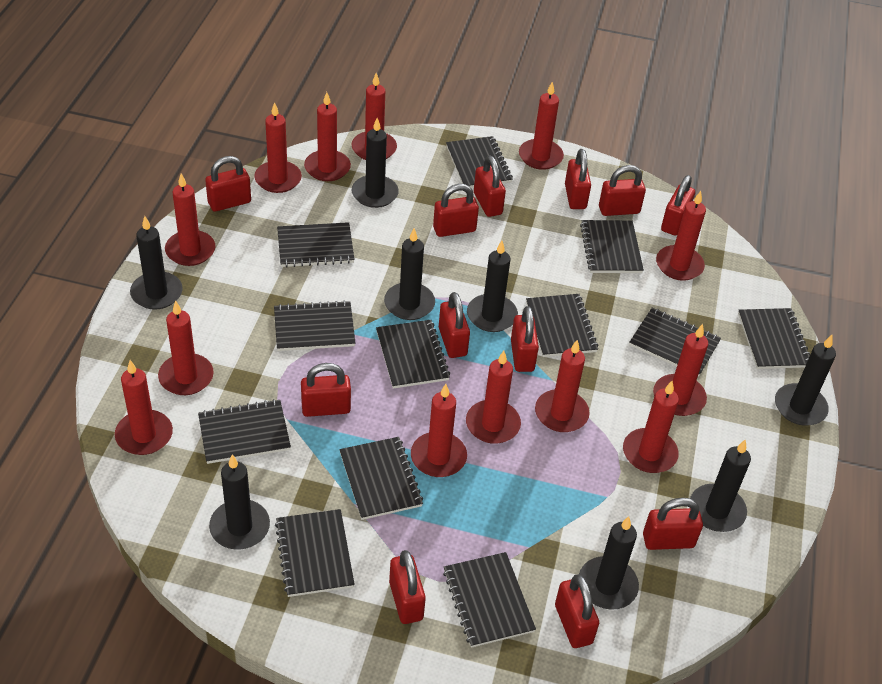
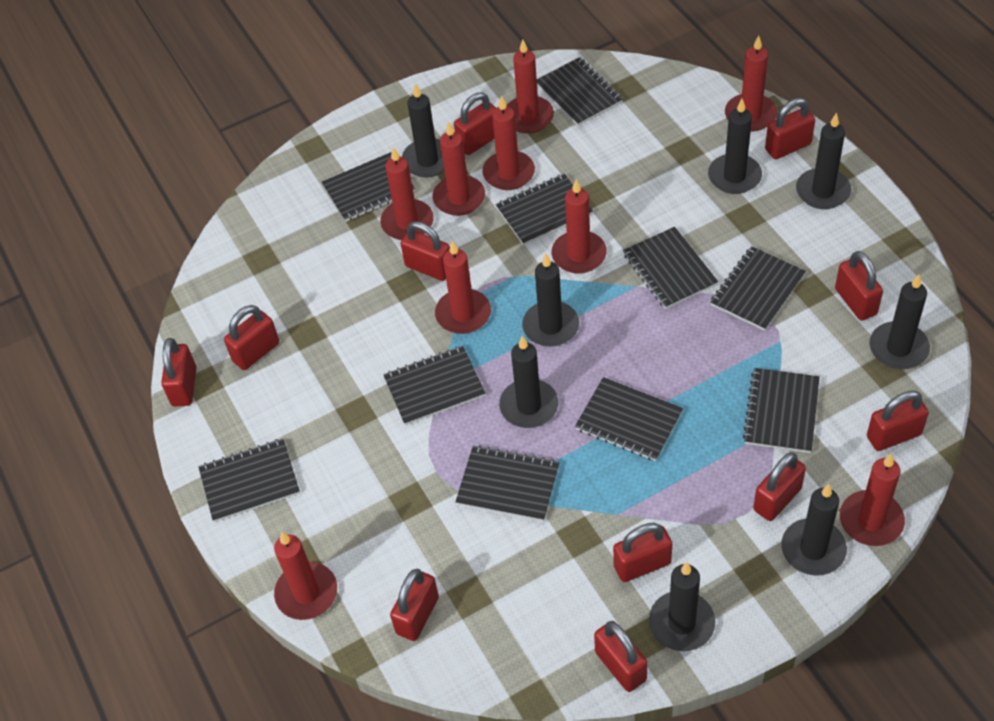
black notebook: [198,399,291,464] [274,300,355,351] [275,509,355,597] [277,222,355,267] [339,437,423,520] [376,320,450,389] [443,552,536,648] [446,136,513,188] [526,294,599,357] [580,220,644,273] [629,308,721,377] [738,308,810,369] = 12 -> [198,439,300,522] [322,152,415,222] [383,346,485,425] [455,445,560,521] [495,174,593,245] [537,57,623,126] [575,377,683,461] [623,227,718,309] [710,246,806,331] [743,368,820,453] = 10
red candle: [115,360,173,455] [158,301,214,395] [165,174,215,266] [254,102,302,193] [304,92,351,181] [352,73,397,160] [411,384,467,477] [466,351,521,444] [519,81,564,170] [535,340,590,432] [623,381,679,473] [653,324,708,416] [656,191,706,281] = 13 -> [274,532,337,620] [380,147,434,240] [432,122,485,216] [435,241,491,334] [482,96,535,190] [507,39,554,133] [552,179,607,273] [725,36,777,131] [840,454,905,546] = 9
red padlock: [205,156,251,212] [301,363,351,417] [389,550,426,624] [433,184,479,237] [439,292,470,358] [474,155,506,217] [511,306,539,372] [555,574,599,648] [565,149,591,209] [599,165,646,216] [643,498,703,550] [661,175,695,235] = 12 -> [161,338,196,406] [224,305,279,370] [390,568,439,641] [400,221,450,281] [454,92,496,155] [594,621,648,692] [613,523,672,582] [753,452,806,521] [765,98,815,159] [835,251,883,321] [867,391,929,451] = 11

